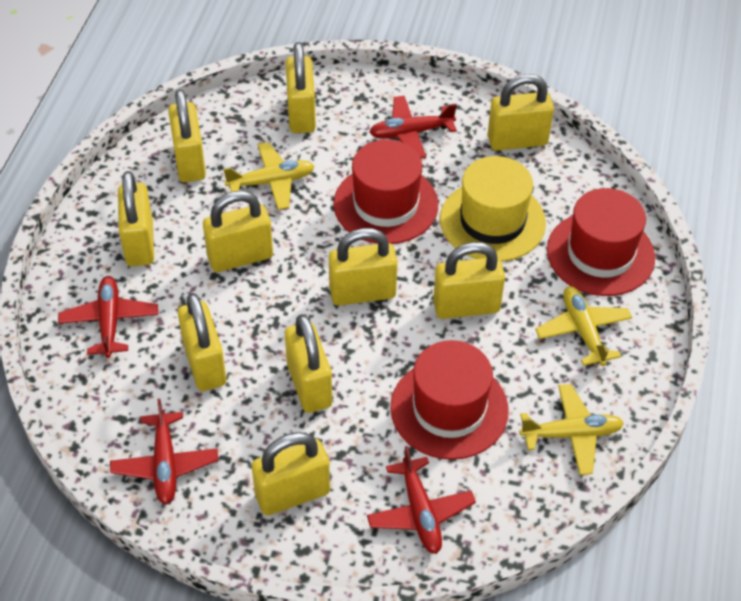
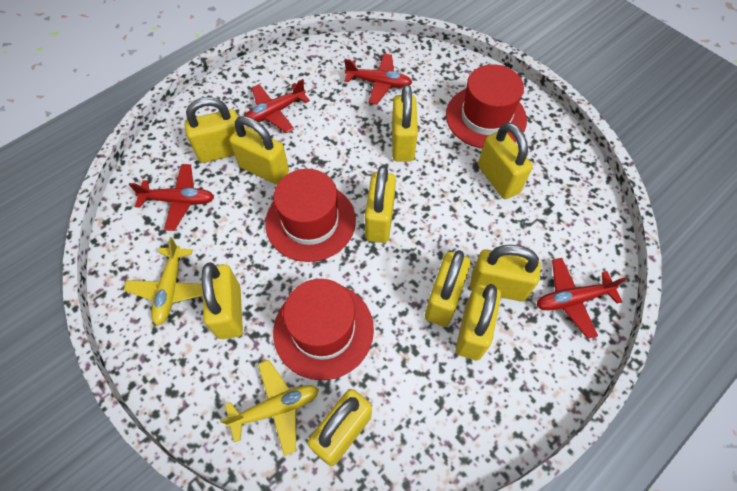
yellow hat: [440,156,546,262] = 1 -> none = 0
yellow plane: [223,142,315,210] [519,384,624,475] [535,286,632,366] = 3 -> [124,237,203,326] [220,360,319,456] = 2

